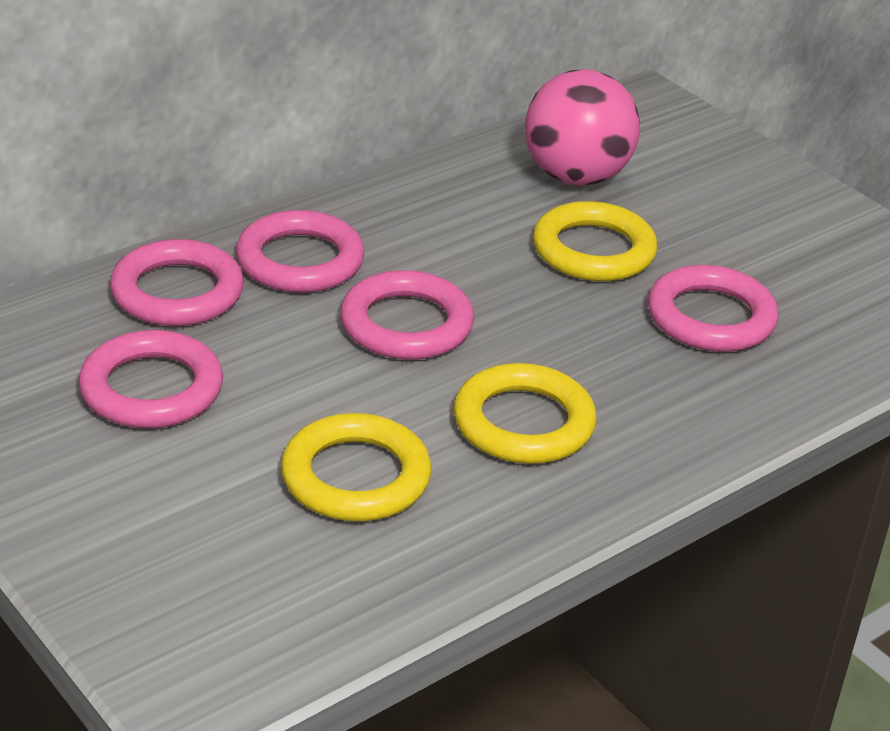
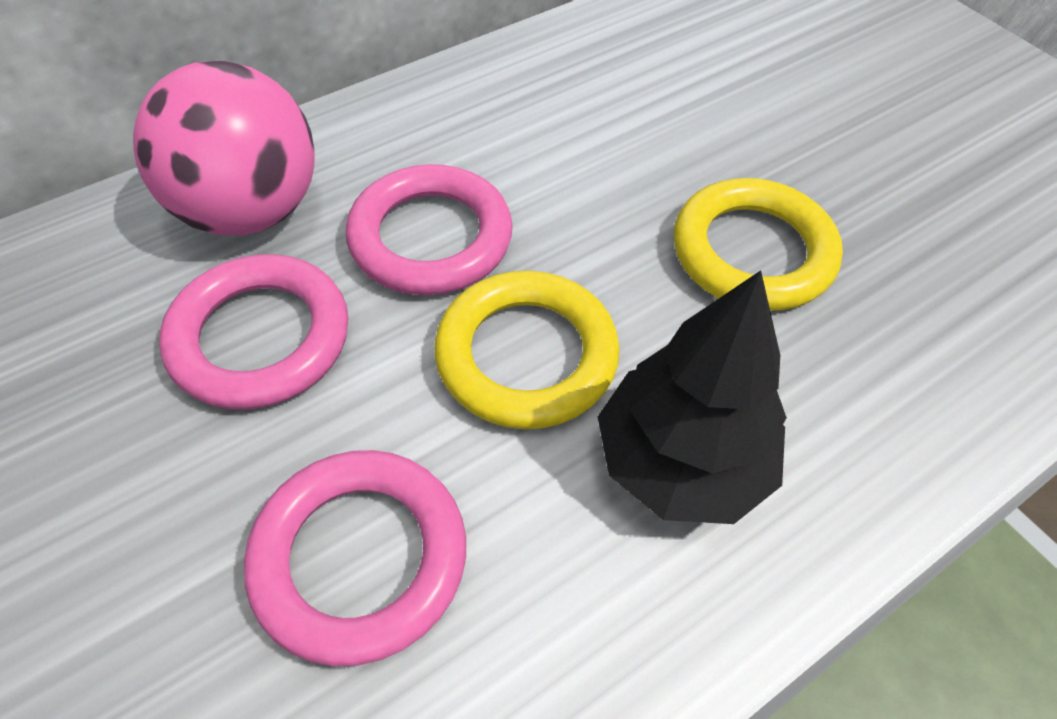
black tree: none = 0 -> [598,271,787,524] = 1
pink ring: [78,330,223,428] [110,239,244,326] [236,210,365,293] [340,270,474,360] [648,265,779,352] = 5 -> [159,254,349,410] [244,450,466,666] [346,164,513,295] = 3
yellow ring: [281,413,431,521] [454,363,597,464] [533,201,657,281] = 3 -> [434,271,620,429] [674,178,843,311] = 2

